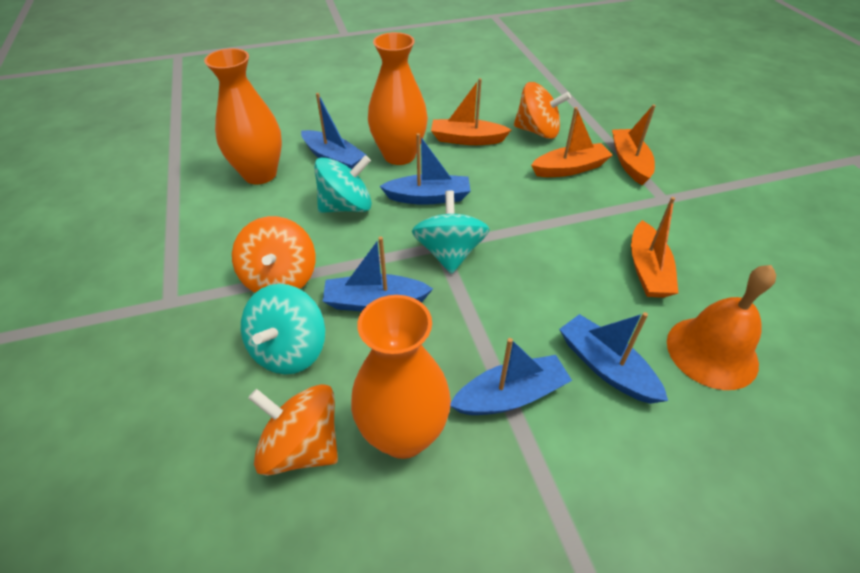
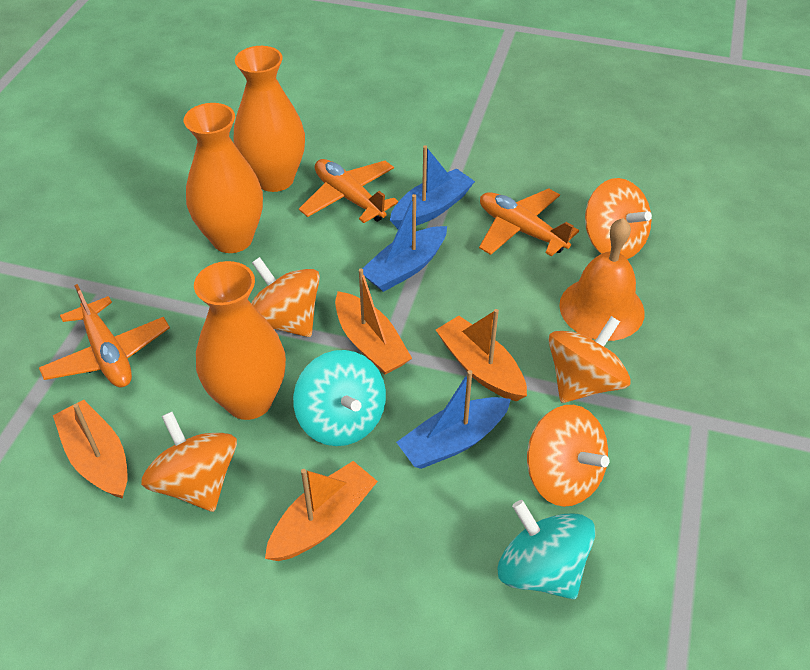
blue boat: [301,93,367,170] [322,237,433,311] [380,133,471,205] [450,338,572,415] [559,312,668,404] = 5 -> [362,194,447,292] [390,145,475,229] [396,370,511,469] = 3
orange plane: none = 0 -> [39,284,170,387] [299,159,399,223] [479,188,579,257] = 3
orange spinning top: [232,216,316,293] [248,384,338,476] [514,82,571,139] = 3 -> [141,412,237,512] [251,257,320,337] [527,405,609,507] [548,316,631,403] [585,178,652,259] = 5
turquoise spinning top: [241,284,325,374] [314,155,372,213] [412,190,489,274] = 3 -> [293,350,386,446] [498,500,595,599] = 2

